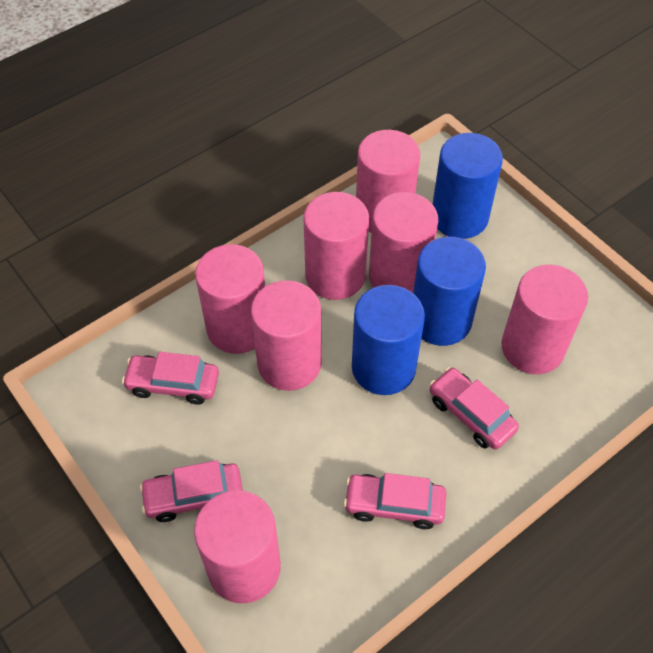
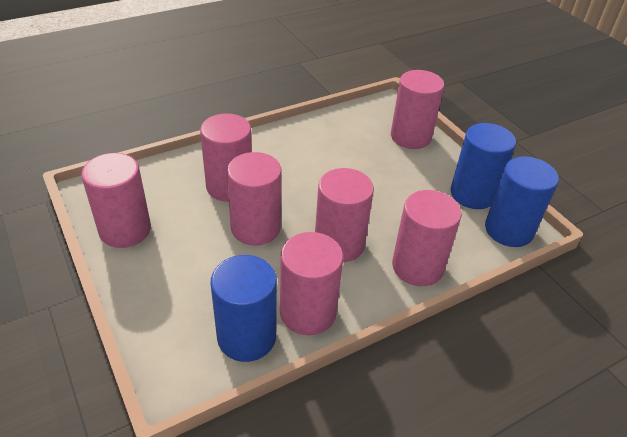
pink car: [122,352,219,405] [140,460,243,522] [343,473,446,529] [429,367,519,450] = 4 -> none = 0

